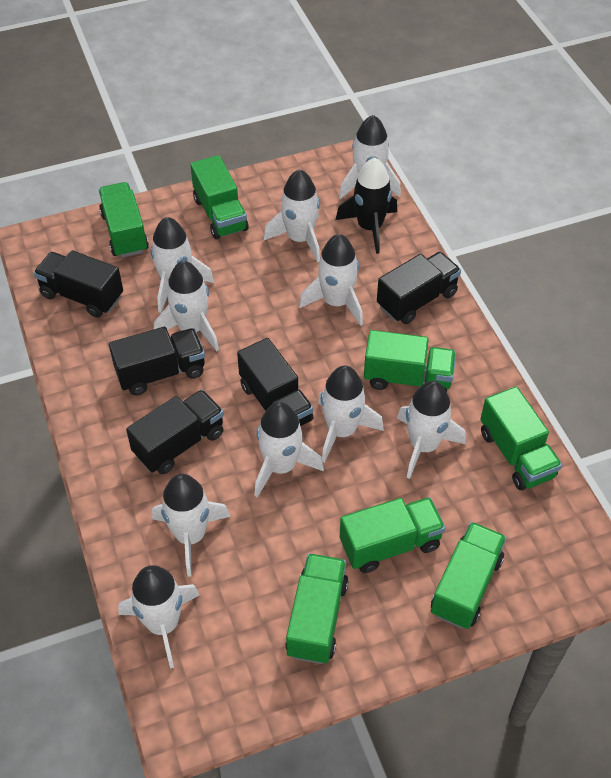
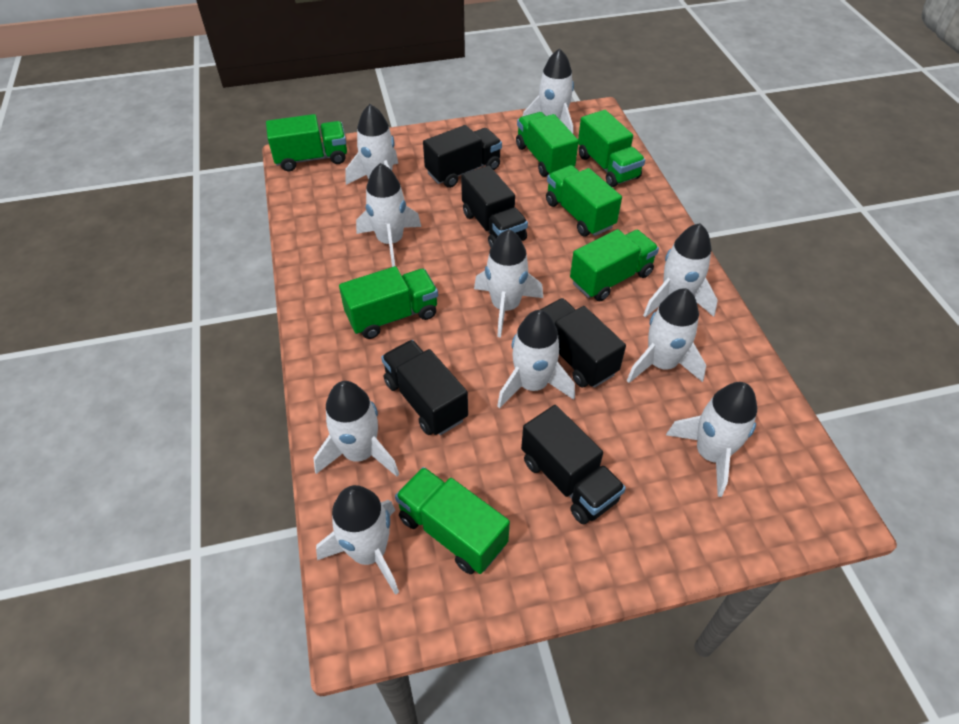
black rocket: [336,158,397,254] = 1 -> none = 0

